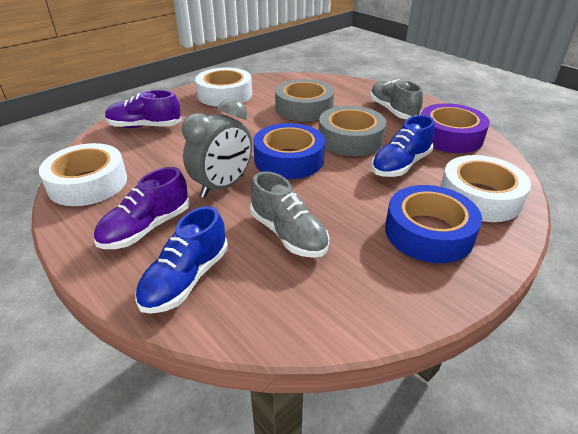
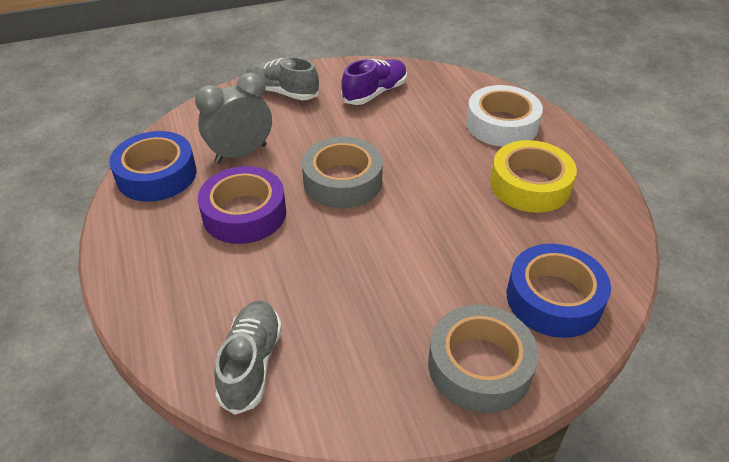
blue shoe: [135,206,228,314] [371,115,435,177] = 2 -> none = 0
purple shoe: [94,167,190,249] [105,90,182,128] = 2 -> [341,59,407,105] = 1
white tape: [39,143,127,206] [195,68,252,107] [440,155,531,222] = 3 -> [466,85,543,147] = 1
yellow tape: none = 0 -> [490,140,577,213] = 1

